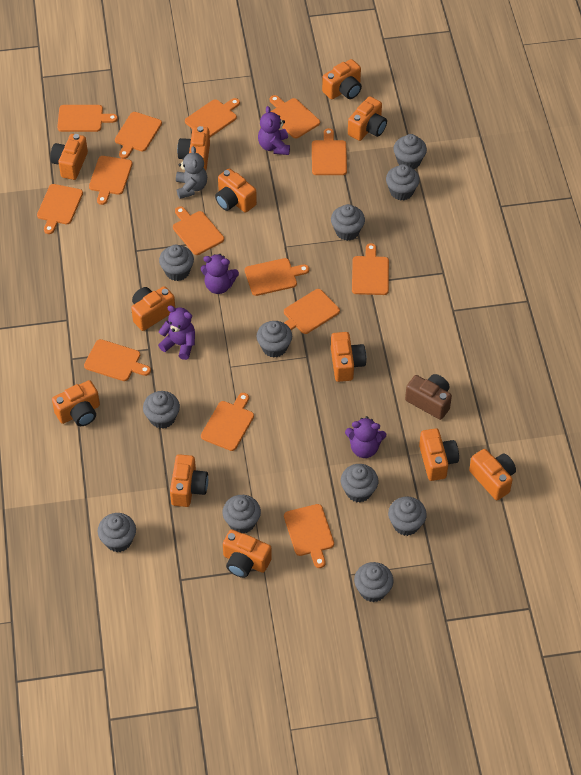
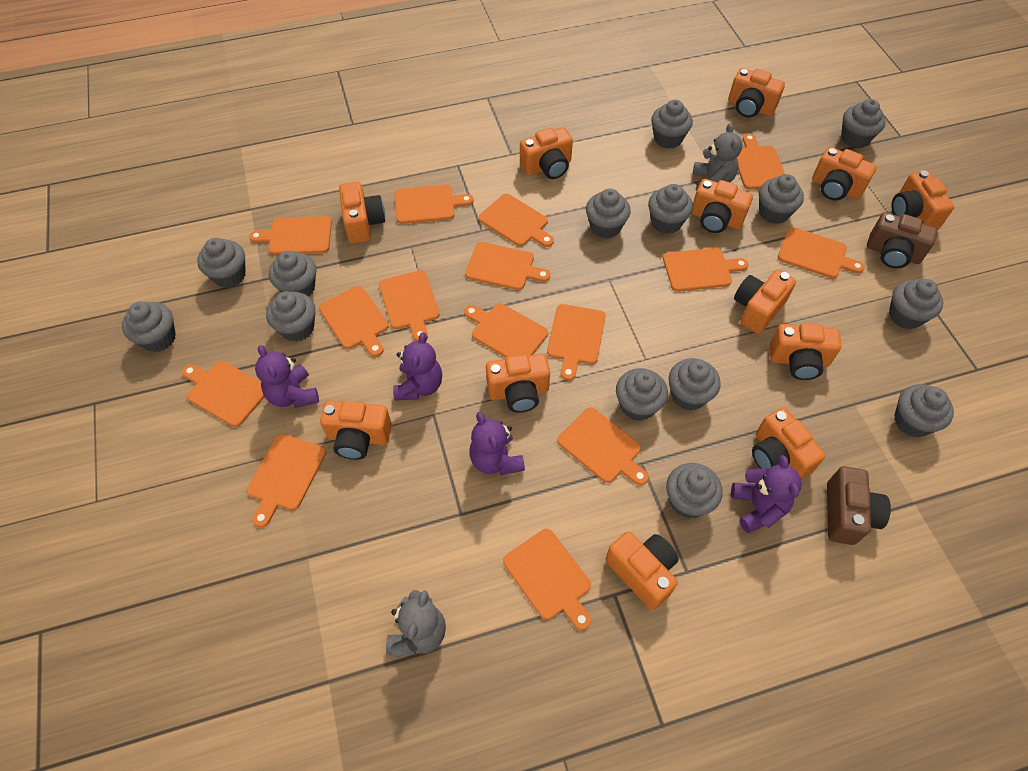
brown camera: [405,374,452,420] = 1 -> [827,466,891,545] [867,212,938,268] = 2
grey cupcake: [98,513,136,552] [143,391,180,429] [159,245,194,281] [223,495,261,534] [257,321,292,358] [331,204,365,241] [341,464,378,502] [354,562,394,602] [386,164,420,200] [388,496,427,536] [394,134,427,169] = 11 -> [122,302,176,352] [197,238,246,288] [266,291,316,342] [269,251,316,297] [586,189,631,239] [616,368,668,421] [648,184,693,234] [651,100,693,149] [666,463,723,518] [668,358,721,410] [759,174,804,224] [841,99,886,148] [889,279,943,329] [894,384,954,437] = 14
grey teddy bear: [176,146,207,199] = 1 -> [386,590,446,658] [693,123,743,189] = 2
orange cutting board: [37,184,83,234] [57,105,118,132] [84,339,151,381] [89,156,132,205] [115,112,162,159] [173,206,224,255] [185,98,240,137] [201,393,254,451] [245,258,309,296] [270,95,320,139] [284,289,340,334] [284,504,334,568] [312,128,347,175] [352,243,389,295] = 14 -> [182,361,265,427] [247,434,326,528] [249,216,332,255] [319,286,389,357] [379,270,439,341] [395,185,474,224] [464,303,548,358] [465,242,550,290] [478,194,554,247] [503,529,591,630] [547,304,606,381] [557,407,649,485] [663,248,748,292] [737,133,785,190] [778,227,865,279] = 15

